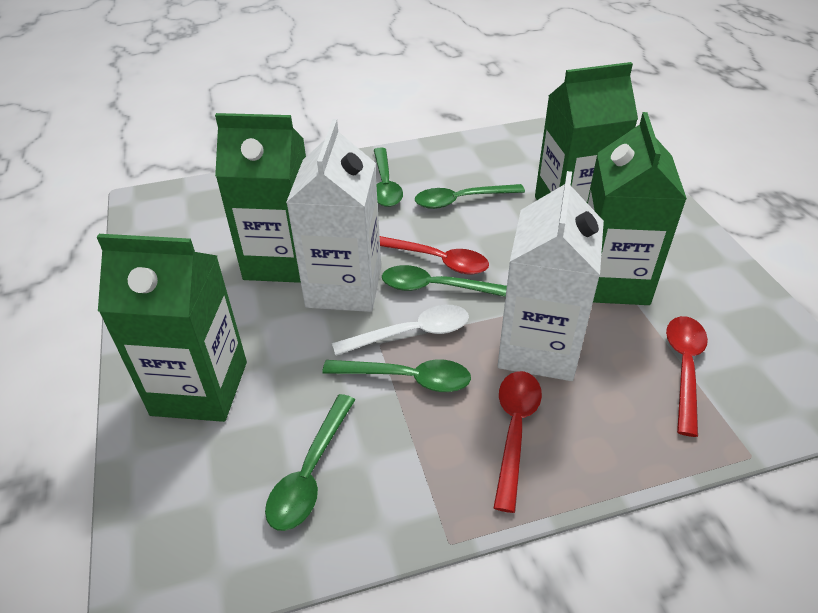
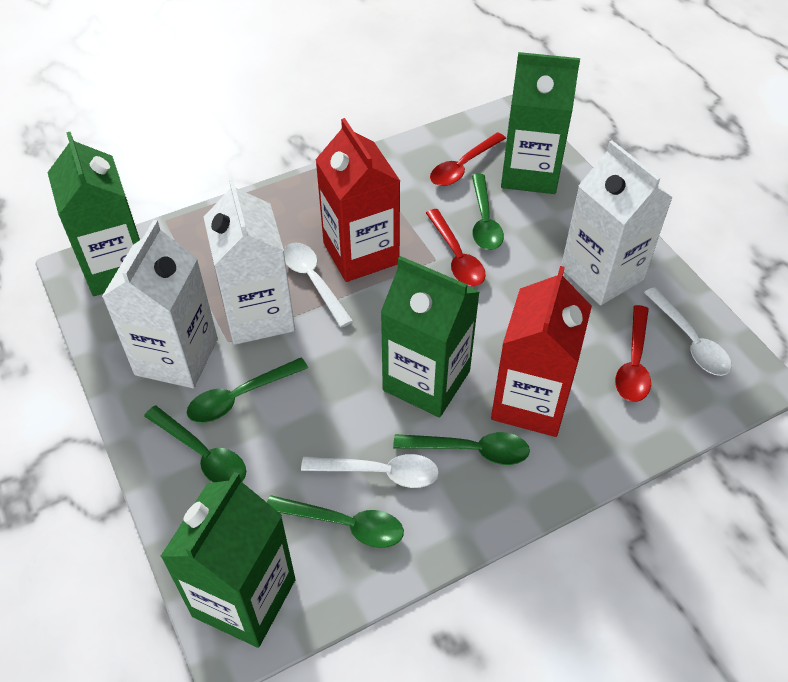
red carton: none = 0 -> [315,118,400,282] [491,266,592,437] = 2
white carton: [286,119,381,312] [498,171,604,381] = 2 -> [102,220,218,388] [204,178,295,345] [561,140,673,305] = 3
white spoon: [332,305,469,356] = 1 -> [284,243,353,327] [301,454,439,488] [644,287,731,376] = 3

